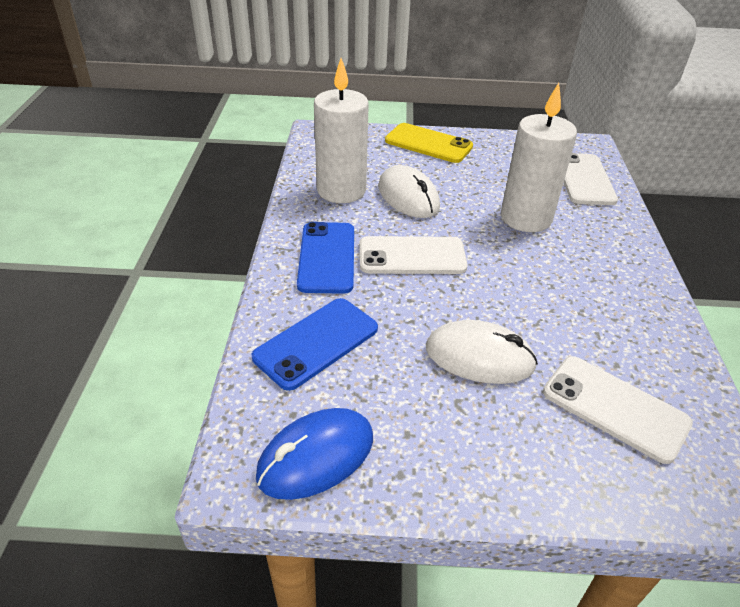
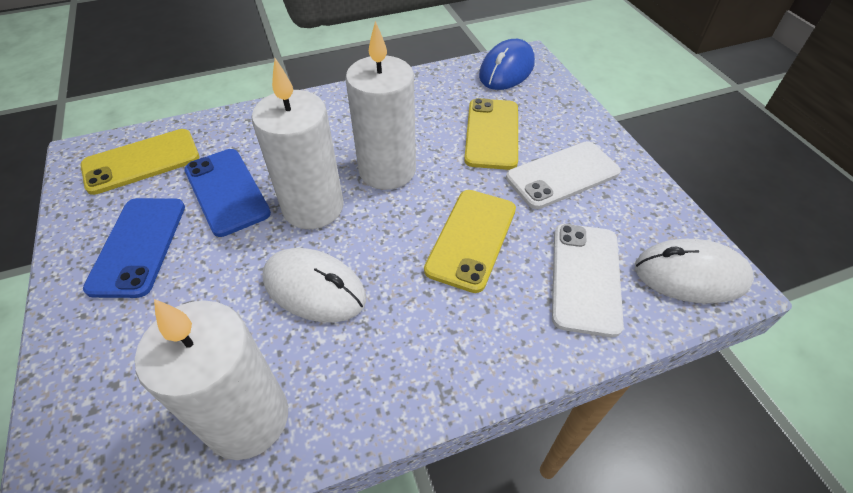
white candle: [314,58,369,203] [501,83,577,232] = 2 -> [135,299,288,460] [252,58,344,229] [345,21,416,190] = 3
white phone: [359,236,468,274] [543,356,693,464] [564,153,618,205] = 3 -> [506,141,621,209] [552,224,624,337] = 2
yellow phone: [385,123,473,163] = 1 -> [81,129,199,195] [424,190,516,293] [464,98,518,170] = 3

